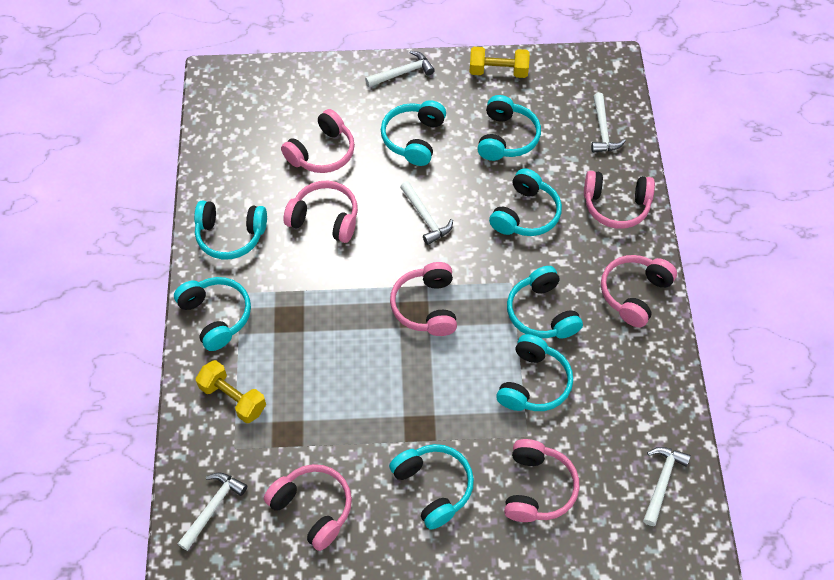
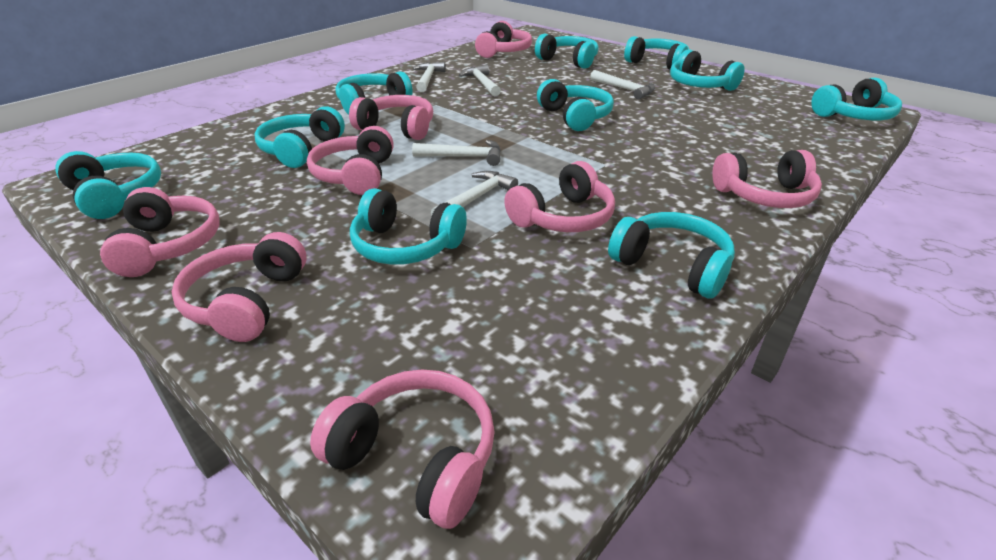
pink headphones: [264,464,352,551] [281,109,355,173] [284,181,358,243] [390,262,457,336] [504,439,579,522] [584,171,655,229] [601,255,677,328] = 7 -> [100,187,220,277] [171,232,307,342] [307,126,394,195] [310,369,495,529] [349,95,433,140] [475,21,532,58] [504,161,615,232] [712,150,822,208] = 8
turquoise headphones: [174,277,251,351] [194,201,267,259] [381,100,446,166] [389,444,474,530] [477,95,541,161] [489,168,562,236] [496,334,573,411] [507,266,583,339] = 8 -> [55,151,161,219] [255,106,345,168] [335,71,413,115] [350,188,467,265] [535,34,599,69] [537,79,614,131] [608,212,735,299] [624,36,689,70] [670,49,745,91] [811,78,902,120] = 10
yellow dumbbell: [195,360,266,423] [469,47,530,78] = 2 -> none = 0

